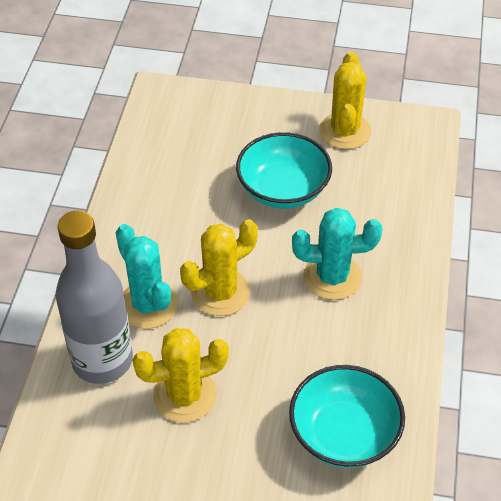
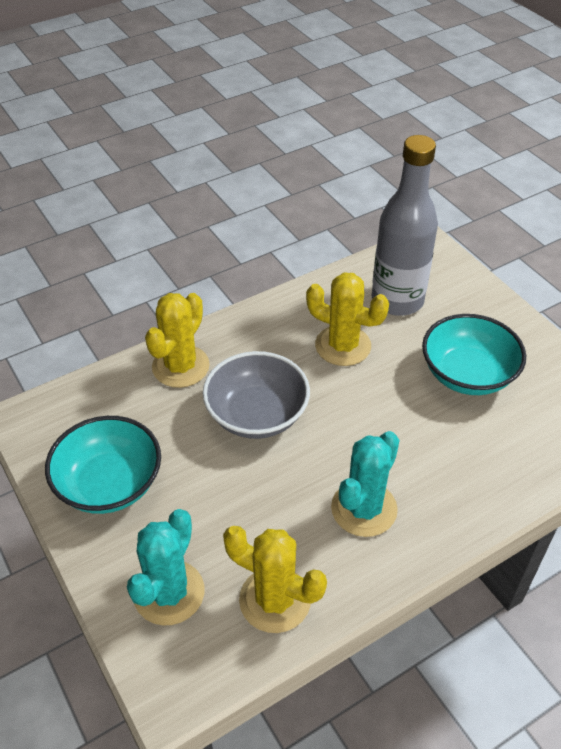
grey bowl: none = 0 -> [203,351,310,439] = 1

